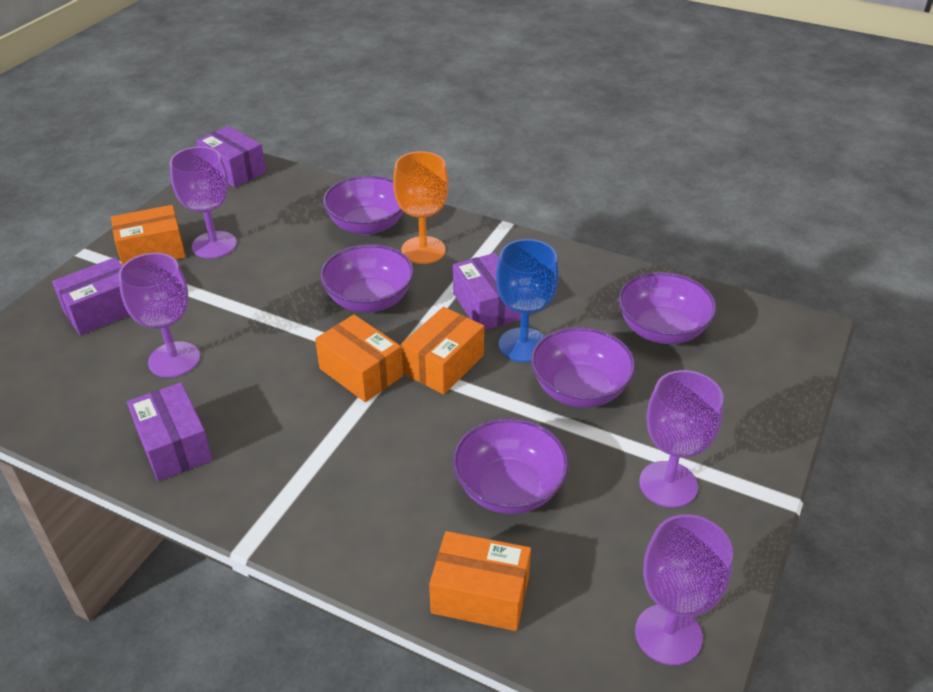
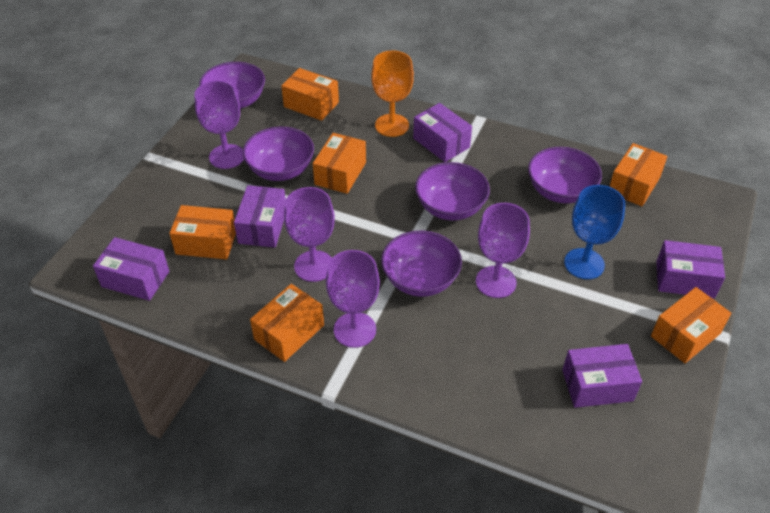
orange box: [111,205,186,266] [315,314,403,402] [401,307,484,394] [429,531,531,631] = 4 -> [169,205,236,259] [250,284,324,362] [281,68,339,121] [313,133,366,194] [609,143,667,206] [651,287,731,363] = 6
purple box: [52,257,129,335] [127,382,213,481] [196,126,266,187] [453,253,521,330] = 4 -> [93,237,169,301] [234,185,286,248] [413,103,472,162] [562,344,642,408] [656,240,725,298] = 5

